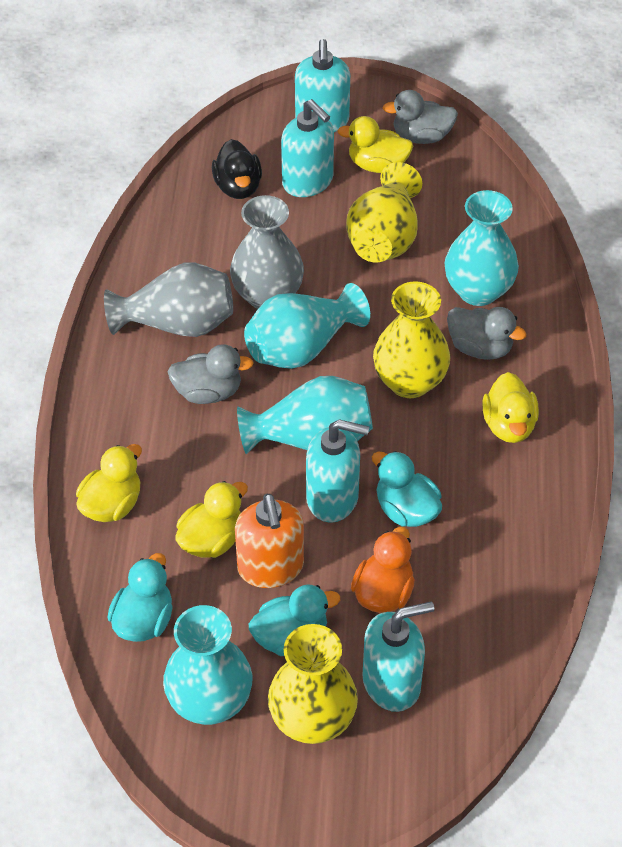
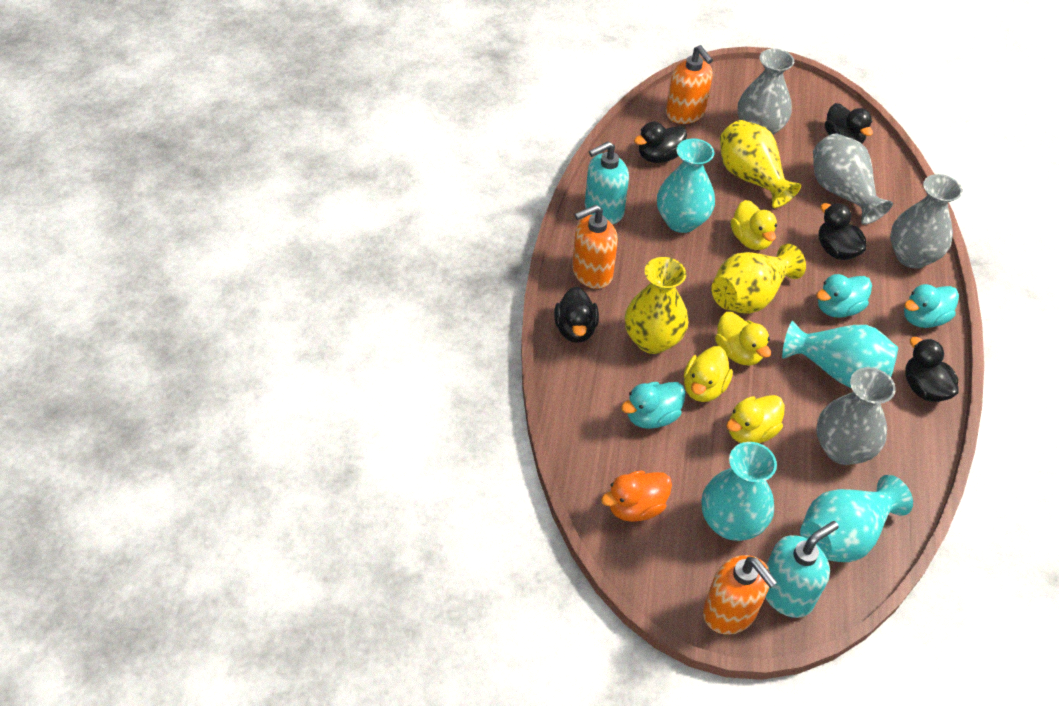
black duck: [212,139,262,199] = 1 -> [554,287,599,343] [634,122,687,163] [819,203,866,260] [825,103,873,143] [905,337,958,402] = 5
grey duck: [167,344,254,404] [383,90,458,144] [447,307,527,360] = 3 -> none = 0
grey vase: [104,263,233,337] [230,195,304,309] = 2 -> [737,49,794,135] [813,133,893,225] [816,367,896,465] [890,174,963,269] = 4
orange soap dispenser: [235,494,304,588] = 1 -> [572,204,618,289] [666,45,713,124] [703,555,778,635] = 3
turquoise soap dispenser: [281,99,334,197] [295,39,350,132] [306,419,370,522] [362,602,434,712] = 4 -> [585,141,629,224] [765,521,839,618] = 2

